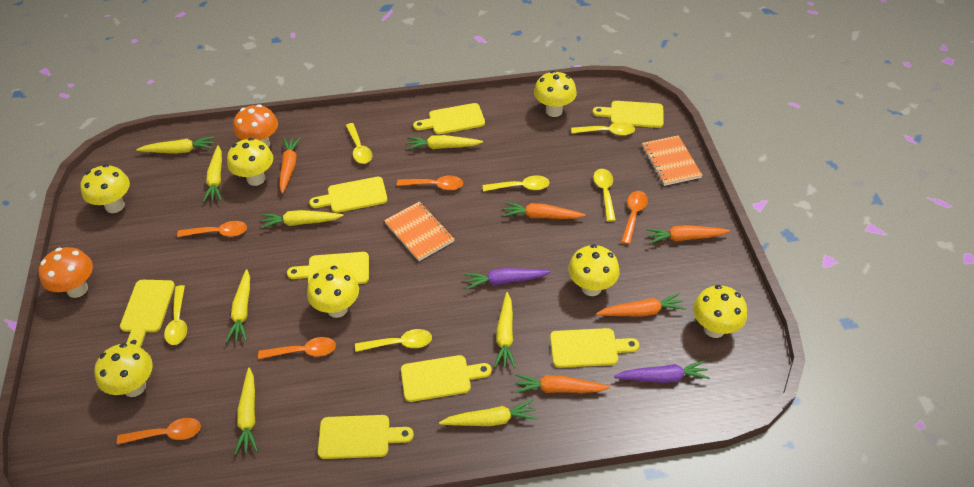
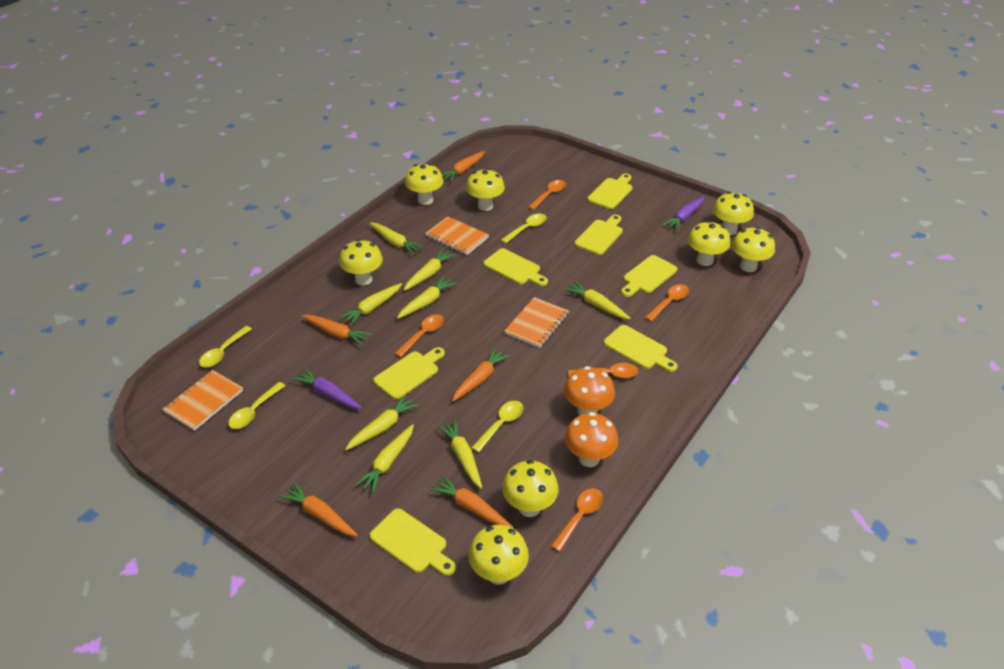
orange notebook: [384,201,454,261] [642,135,702,186] = 2 -> [162,370,243,431] [425,216,489,255] [504,297,569,348] = 3
yellow cutting board: [120,280,175,347] [287,252,369,284] [309,177,387,213] [318,415,414,459] [401,355,492,402] [413,103,485,134] [550,328,639,368] [592,101,664,128] = 8 -> [370,508,456,576] [373,347,445,399] [483,248,548,286] [575,215,623,255] [587,173,633,209] [604,325,678,372] [621,255,677,297] = 7
yellow mushroom: [80,164,130,213] [94,343,153,397] [227,138,273,186] [307,266,359,318] [534,71,577,117] [568,244,620,296] [693,285,747,338] = 7 -> [339,239,383,285] [405,164,443,205] [466,168,505,211] [469,525,529,585] [502,460,558,517] [688,221,730,266] [713,192,754,235] [732,227,775,272] = 8
yellow spoon: [164,285,187,345] [346,123,372,164] [355,329,432,352] [483,175,550,191] [571,122,635,136] [593,169,616,222] = 6 -> [199,326,252,367] [228,382,286,429] [471,401,523,453] [501,213,547,244] = 4

